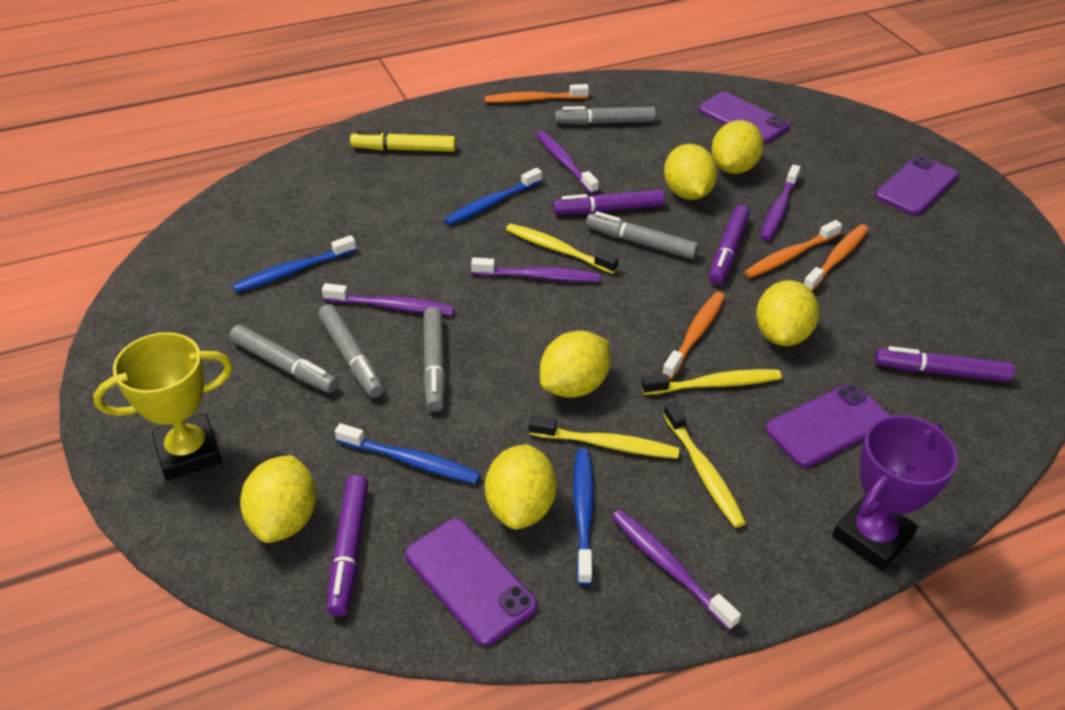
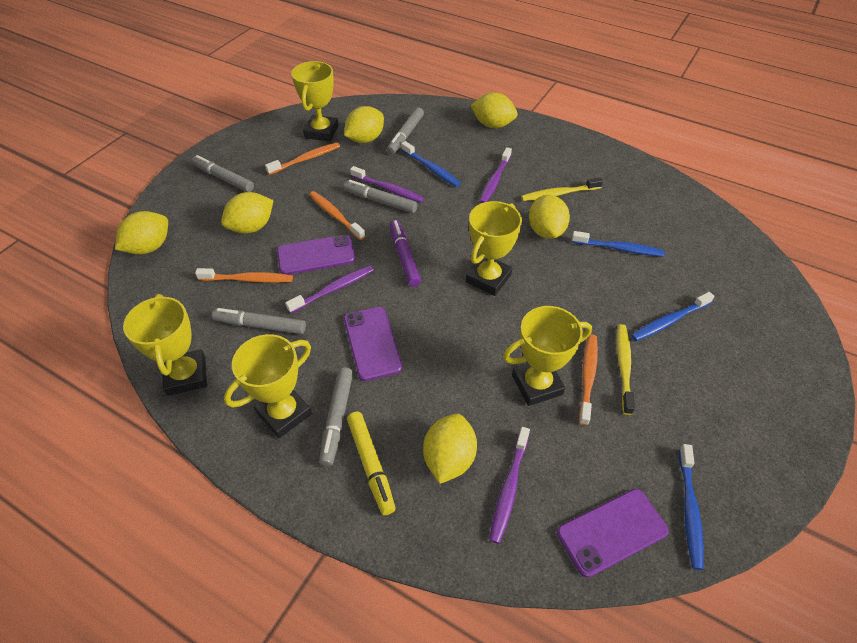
purple marker: [327,475,368,616] [553,190,665,214] [709,205,750,285] [875,346,1015,382] = 4 -> [389,220,421,287] = 1
purple phone: [405,518,537,646] [698,92,790,143] [765,383,890,467] [875,155,959,215] = 4 -> [277,235,355,275] [344,307,403,381] [557,489,669,578] = 3
purple toothbrush: [322,283,454,315] [471,257,600,282] [536,131,599,194] [611,509,741,631] [760,164,801,241] = 5 -> [285,265,374,313] [350,166,424,203] [479,147,512,203] [489,427,530,544] = 4
purple trophy: [832,415,958,571] = 1 -> none = 0
yellow toothbrush: [506,224,618,274] [529,416,680,459] [642,369,782,395] [663,401,746,528] = 4 -> [521,177,603,201] [617,324,635,415] = 2
yellow trophy: [93,332,233,480] = 1 -> [123,294,207,396] [224,334,312,438] [291,61,339,141] [466,201,522,296] [503,306,592,406] = 5

